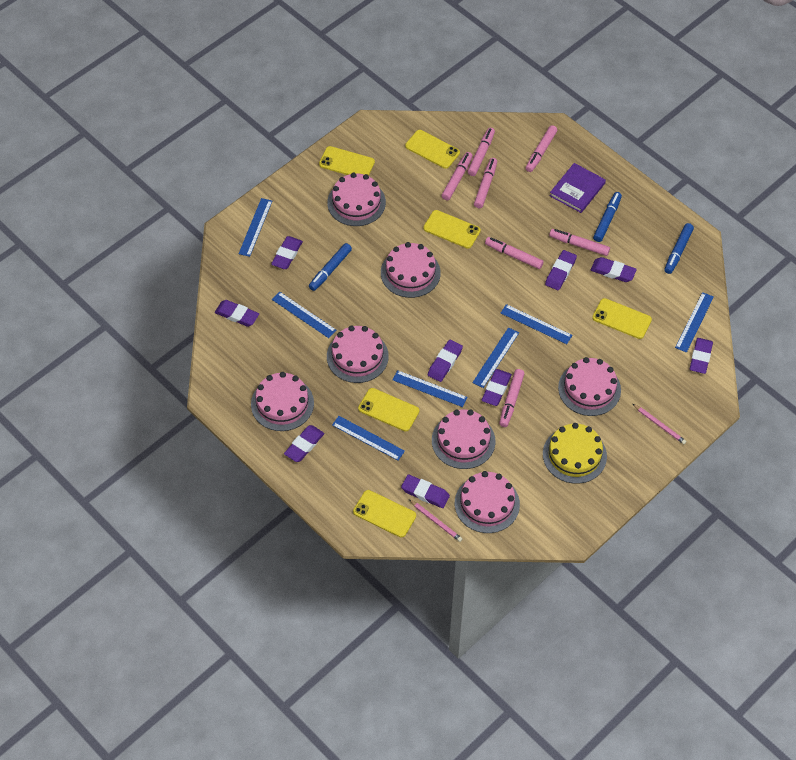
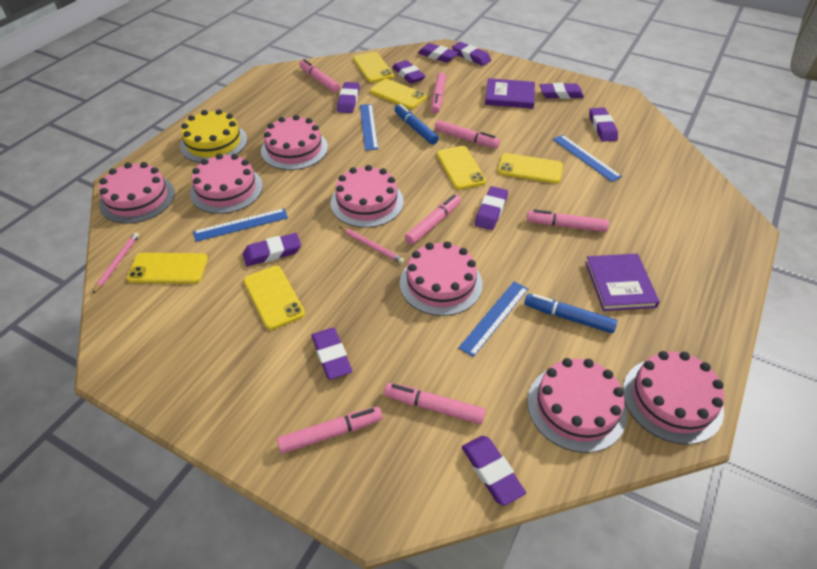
blue marker: [309,243,352,291] [593,192,622,242] [664,223,694,274] = 3 -> [394,104,439,145] [524,294,617,333] = 2
blue ruler: [239,198,272,257] [272,292,336,338] [332,416,405,460] [393,370,468,407] [472,327,519,388] [501,304,572,344] [675,292,714,353] = 7 -> [193,208,288,242] [360,104,378,150] [458,281,528,357] [553,135,622,182] = 4
purple book: [550,163,606,213] = 1 -> [485,78,535,109] [585,254,660,311] = 2
purple eraser: [215,300,259,327] [271,236,303,269] [284,425,324,462] [401,474,450,508] [428,340,463,382] [482,369,512,406] [545,250,577,290] [591,257,637,282] [690,338,713,374] = 9 -> [243,233,301,266] [311,328,352,380] [337,82,360,113] [392,60,426,84] [418,43,459,63] [452,42,491,66] [462,436,526,506] [475,186,508,230] [540,83,584,99] [589,107,618,142] = 10

